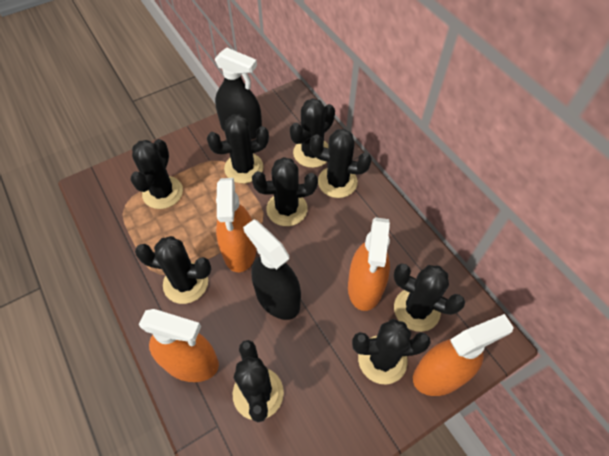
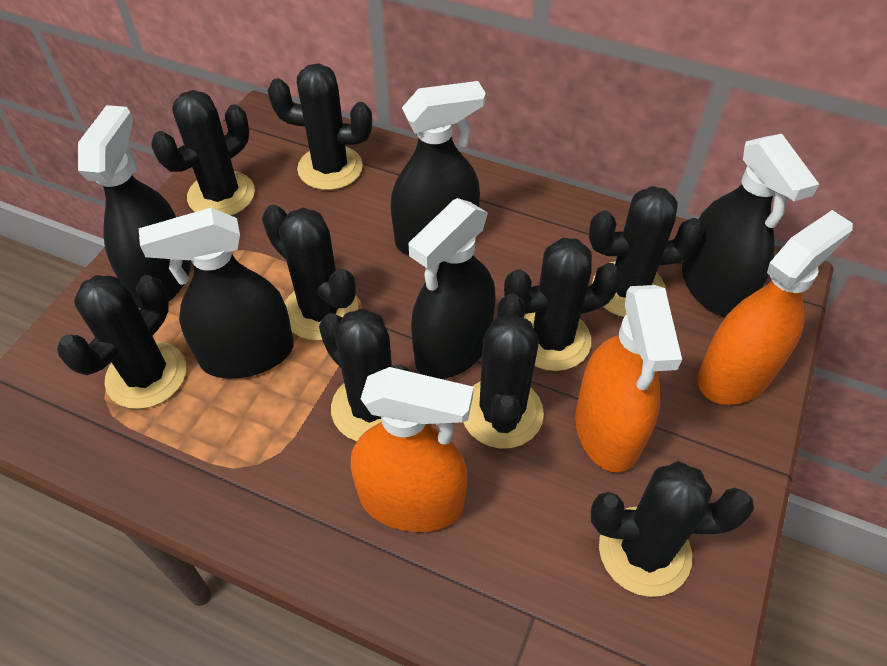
black spray bottle: [215,47,262,140] [243,219,301,320] = 2 -> [78,105,191,308] [139,208,294,379] [391,81,486,255] [408,198,496,379] [682,134,819,317] = 5
orange spray bottle: [139,309,219,382] [216,178,256,272] [348,217,390,311] [413,314,514,396] = 4 -> [351,367,474,532] [575,285,682,473] [697,210,853,405] = 3

